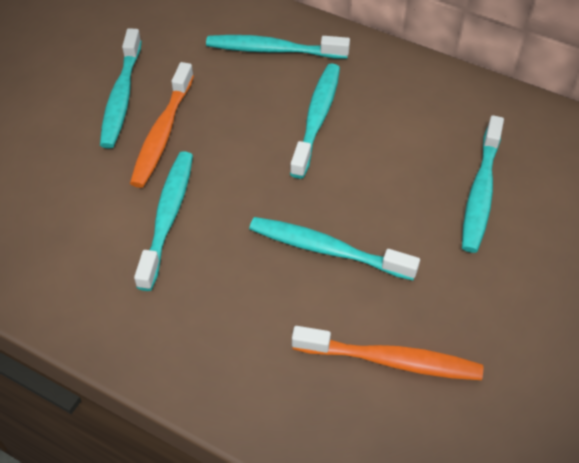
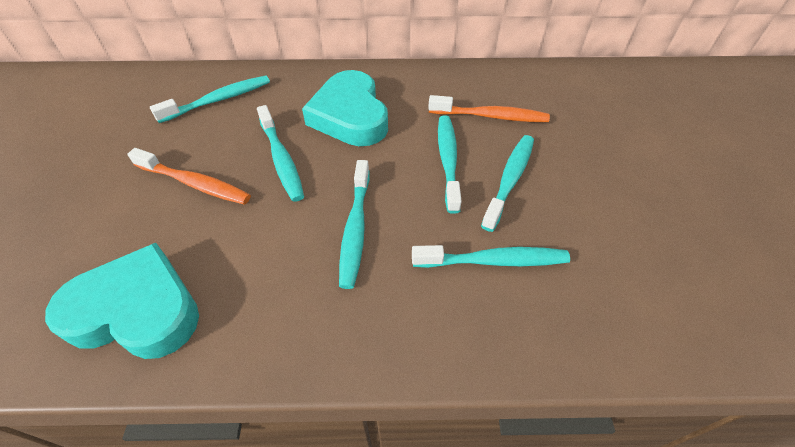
turquoise heart: none = 0 -> [45,243,199,359] [302,70,388,146] = 2

